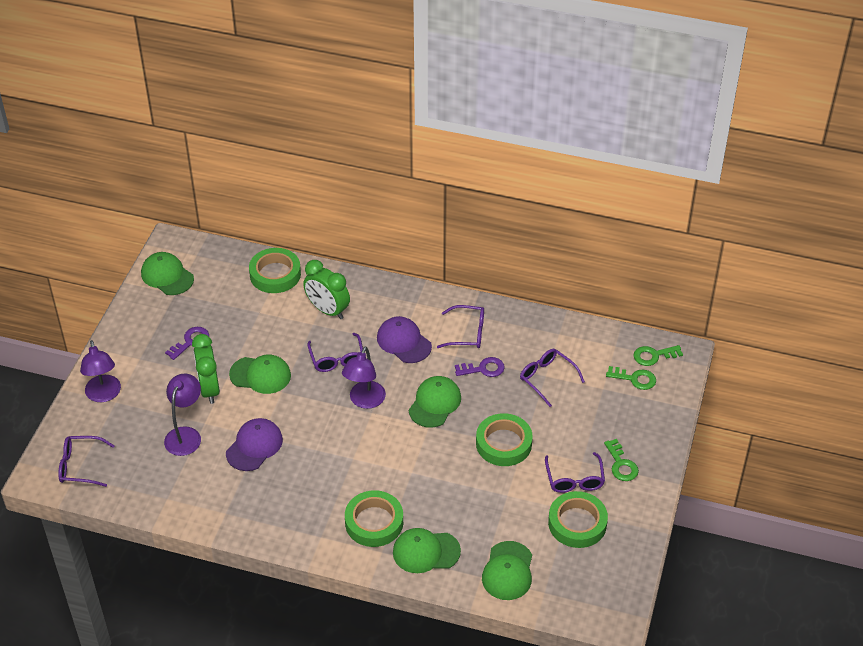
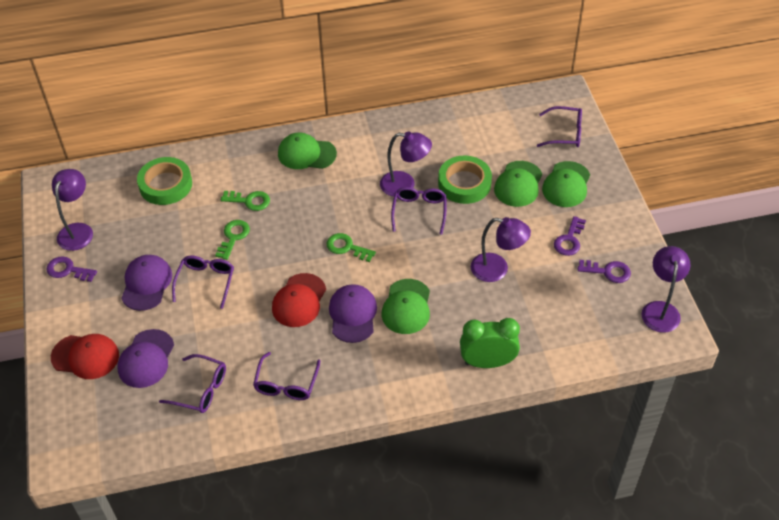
green cap: [141,252,194,295] [229,354,291,394] [393,528,461,573] [409,376,461,428] [482,541,532,600] = 5 -> [278,132,337,169] [382,279,430,334] [494,161,542,207] [542,161,590,207] = 4
green clock: [192,334,220,404] [303,260,350,319] = 2 -> [460,318,520,368] = 1
green tape: [249,248,301,293] [345,490,403,547] [476,413,533,466] [548,491,608,548] = 4 -> [137,157,192,205] [438,155,492,204] = 2
purple cap: [226,418,283,471] [377,316,432,363] = 2 -> [117,329,174,388] [121,255,172,311] [329,284,377,343] = 3
purple key: [165,327,209,360] [455,357,505,377] = 2 -> [47,256,97,282] [554,216,586,256] [578,260,631,283] = 3
purple lamp: [80,340,121,402] [164,373,201,456] [342,347,386,409] = 3 -> [52,169,93,251] [380,131,432,197] [471,217,531,282] [641,246,691,333] = 4
red cap: none = 0 -> [51,334,119,379] [272,273,326,327] = 2

